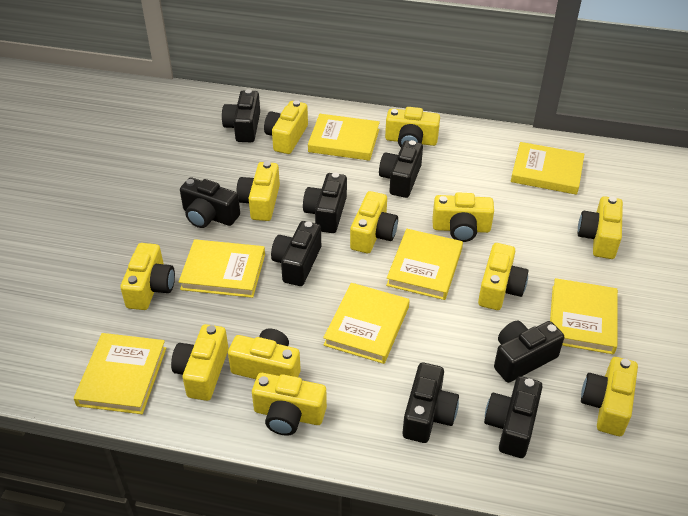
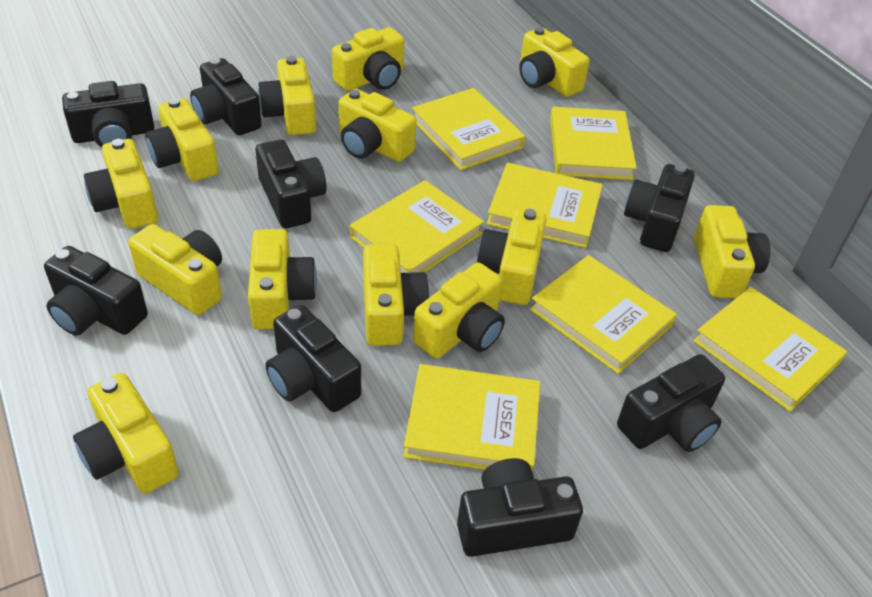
yellow camera: [120,243,175,310] [171,324,228,401] [228,328,301,379] [236,161,280,221] [252,373,327,436] [264,100,308,154] [350,191,398,253] [385,107,440,147] [433,192,494,242] [478,243,529,310] [578,196,623,259] [581,357,638,436] = 12 -> [73,373,179,494] [84,139,158,229] [128,224,222,315] [145,98,219,181] [248,229,317,329] [258,56,316,135] [332,27,405,91] [339,89,416,162] [363,244,429,346] [413,262,505,359] [477,209,547,305] [519,27,590,97] [694,205,770,298] = 13

